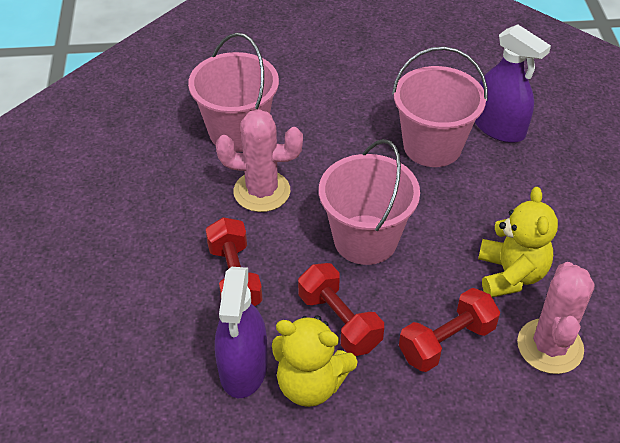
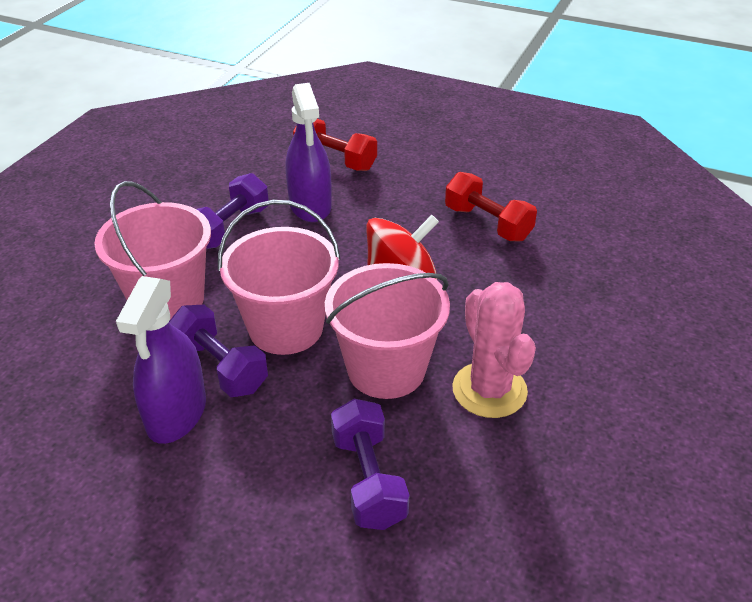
pink cactus: [216,109,303,212] [517,262,595,374] = 2 -> [452,282,536,418] = 1
purple dumbbell: none = 0 -> [169,305,268,397] [196,173,269,249] [331,399,409,530] = 3
red dumbbell: [206,217,262,306] [298,263,384,356] [399,288,500,372] = 3 -> [293,119,377,171] [445,172,537,242] = 2
red spinning top: none = 0 -> [366,215,439,280] = 1
yellow teddy bear: [272,315,358,407] [478,187,558,297] = 2 -> none = 0

